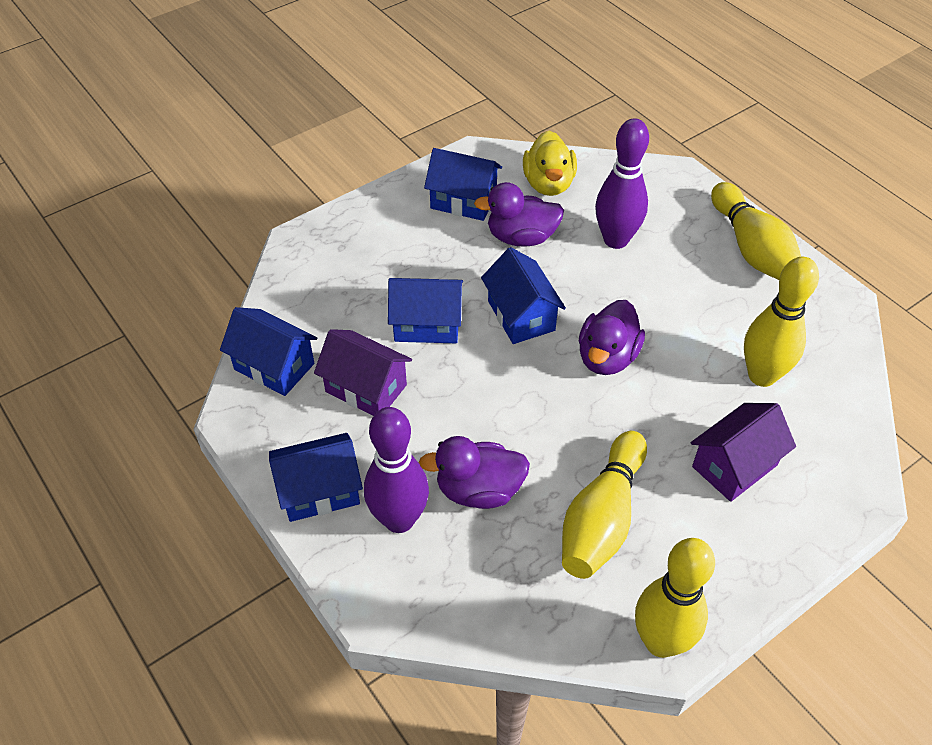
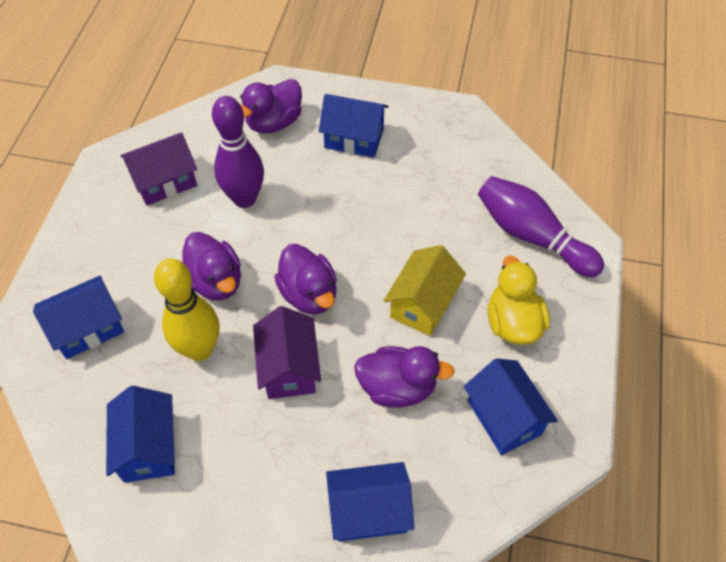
purple duck: [419,436,530,509] [474,182,564,247] [579,300,645,375] = 3 -> [182,232,241,300] [240,79,302,134] [274,244,337,314] [354,346,455,408] = 4
yellow bowling pin: [562,431,647,579] [635,538,715,658] [711,182,801,280] [744,257,819,387] = 4 -> [154,259,219,361] = 1
yellow house: none = 0 -> [384,245,466,336] = 1

